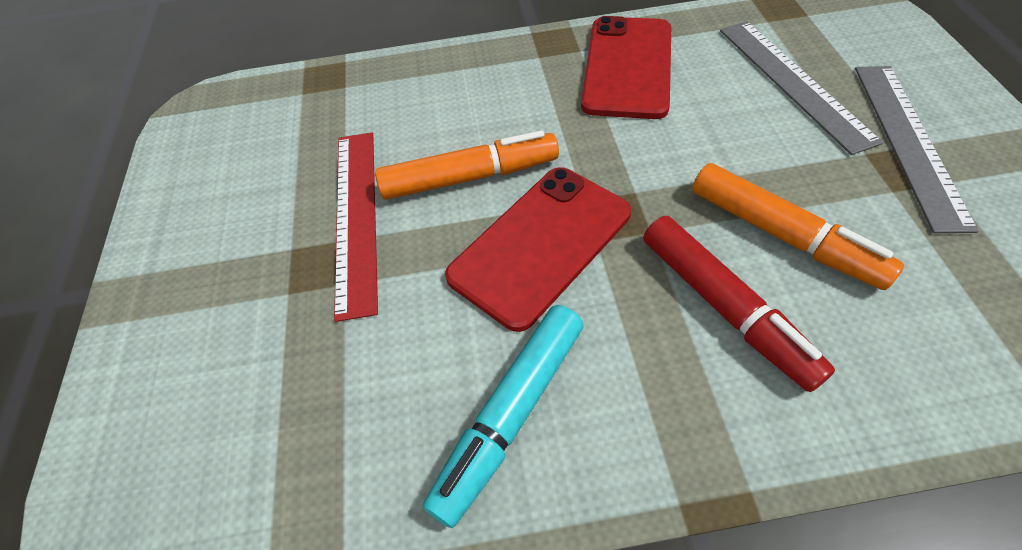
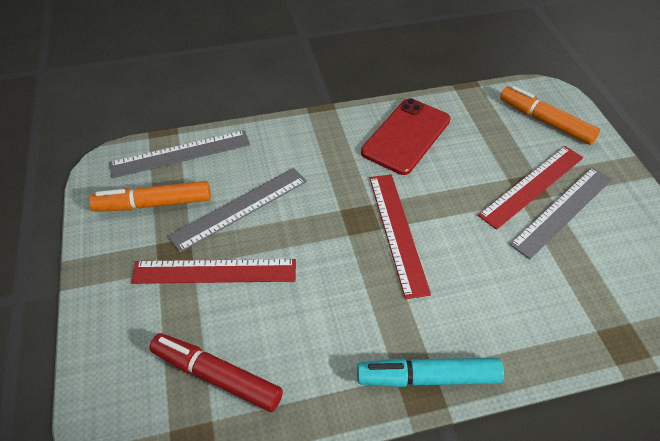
grey ruler: [720,21,883,155] [855,66,979,233] = 2 -> [109,130,250,179] [168,168,307,253] [509,167,612,260] = 3
red phone: [445,167,631,332] [581,16,671,119] = 2 -> [361,98,451,175] = 1
red ruler: [334,132,378,322] = 1 -> [131,259,296,284] [369,174,431,299] [478,146,583,230] = 3

